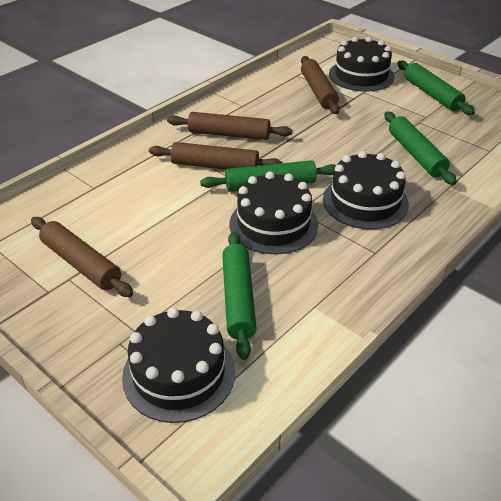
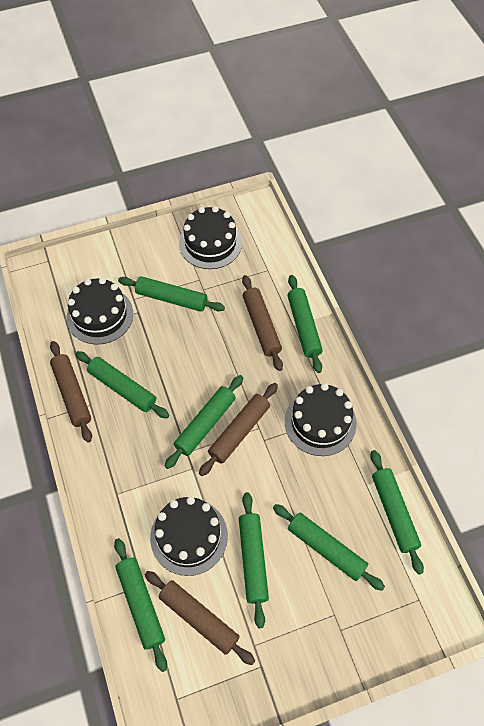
green rolling pin: [200,160,336,192] [222,231,257,360] [384,111,457,185] [397,61,475,115] = 4 -> [76,351,169,419] [114,538,167,672] [118,276,225,312] [165,375,243,469] [239,492,269,628] [273,504,385,591] [287,275,323,373] [370,450,424,574] = 8

